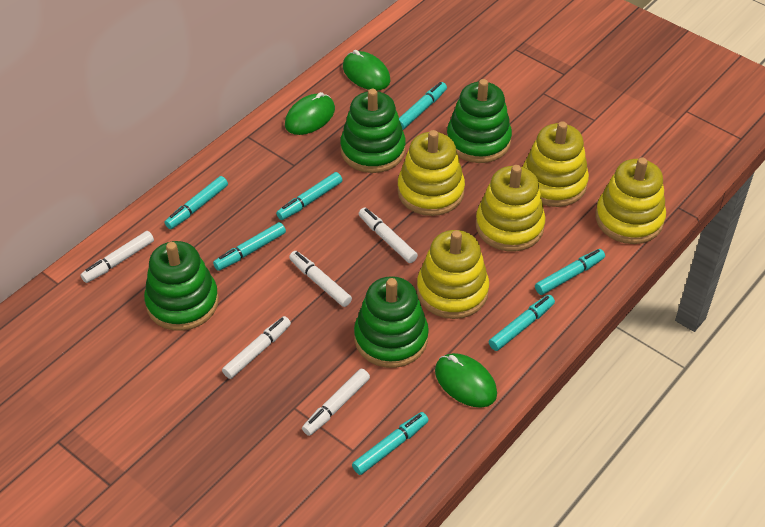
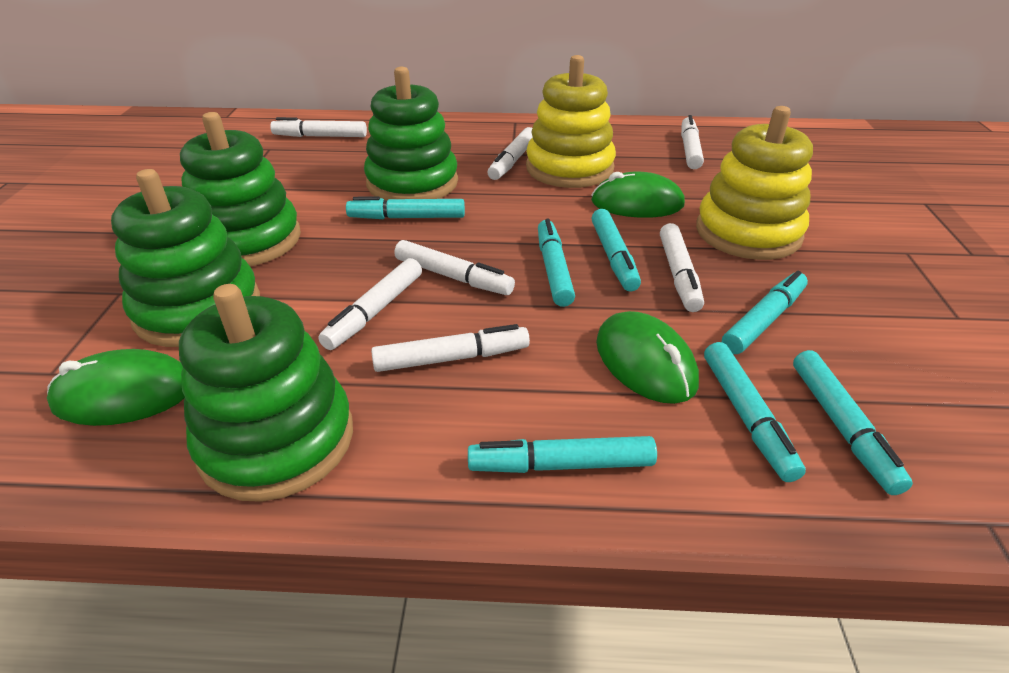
white marker: [81,231,154,283] [222,316,291,379] [289,251,352,307] [302,369,370,436] [359,208,418,263] = 5 -> [270,117,367,137] [318,258,422,350] [371,324,530,372] [394,240,515,295] [487,127,533,180] [660,223,704,312] [681,115,704,169] = 7
yellow stacking toy: [397,130,465,216] [417,230,489,319] [476,165,546,251] [522,121,589,207] [596,158,666,244] = 5 -> [526,55,616,188] [696,106,813,260] = 2

